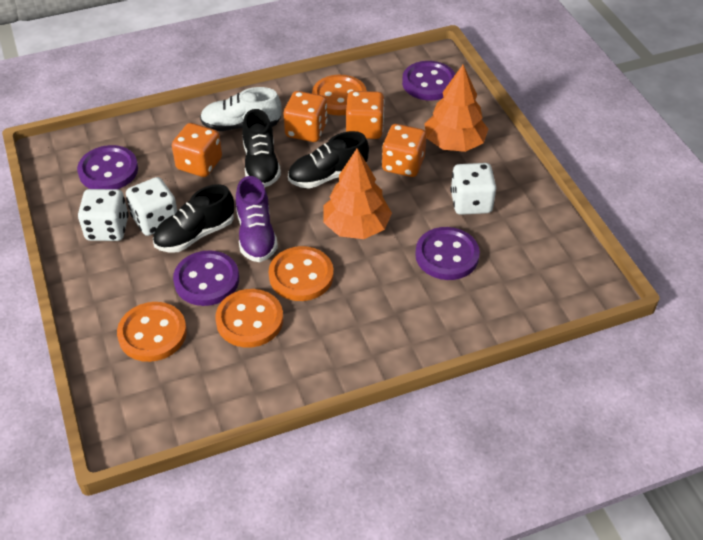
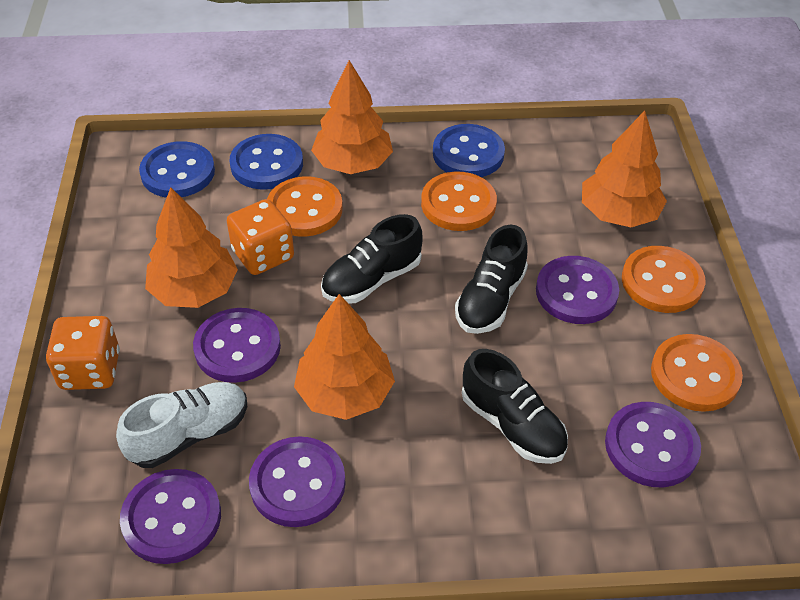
blue button: none = 0 -> [139,141,215,197] [230,134,303,190] [433,124,505,177] = 3
orange dice: [172,123,222,177] [284,91,327,142] [346,91,385,139] [382,124,427,177] = 4 -> [46,316,120,390] [227,199,294,275] = 2
orange tree: [323,148,392,239] [424,65,488,152] = 2 -> [145,187,238,308] [294,294,395,420] [311,60,393,174] [582,111,667,227] = 4
purple button: [77,145,138,189] [173,250,239,306] [402,61,455,101] [415,227,480,280] = 4 -> [120,469,221,564] [193,308,281,383] [249,436,345,527] [536,256,619,324] [605,402,701,487] = 5
purple shoe: [236,176,278,262] = 1 -> none = 0
white dice: [78,189,129,241] [126,177,177,236] [451,163,496,215] = 3 -> none = 0

